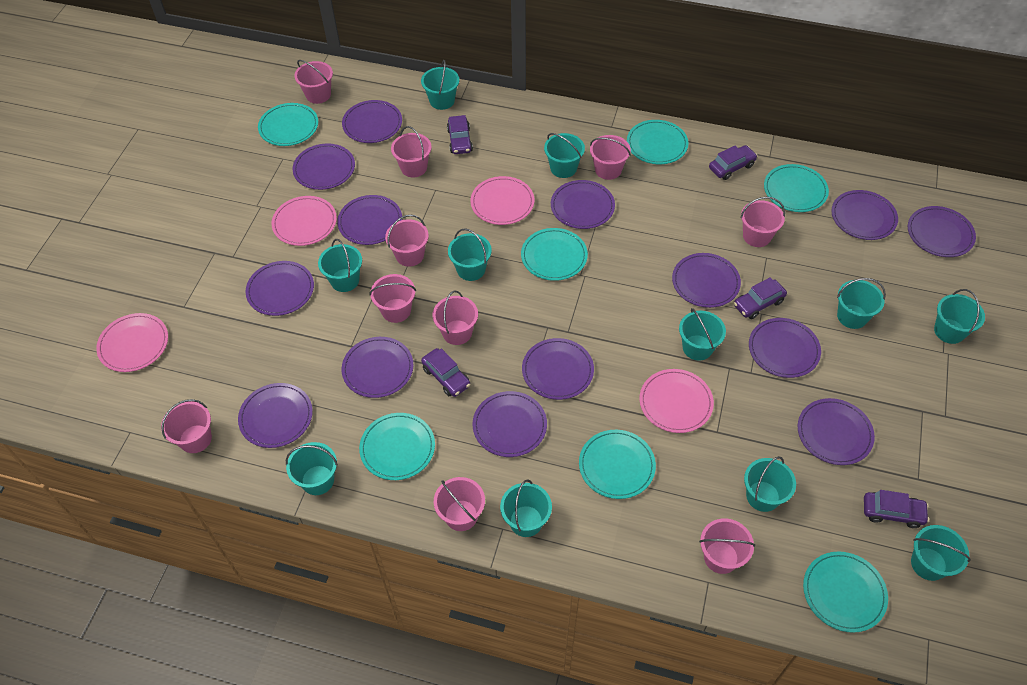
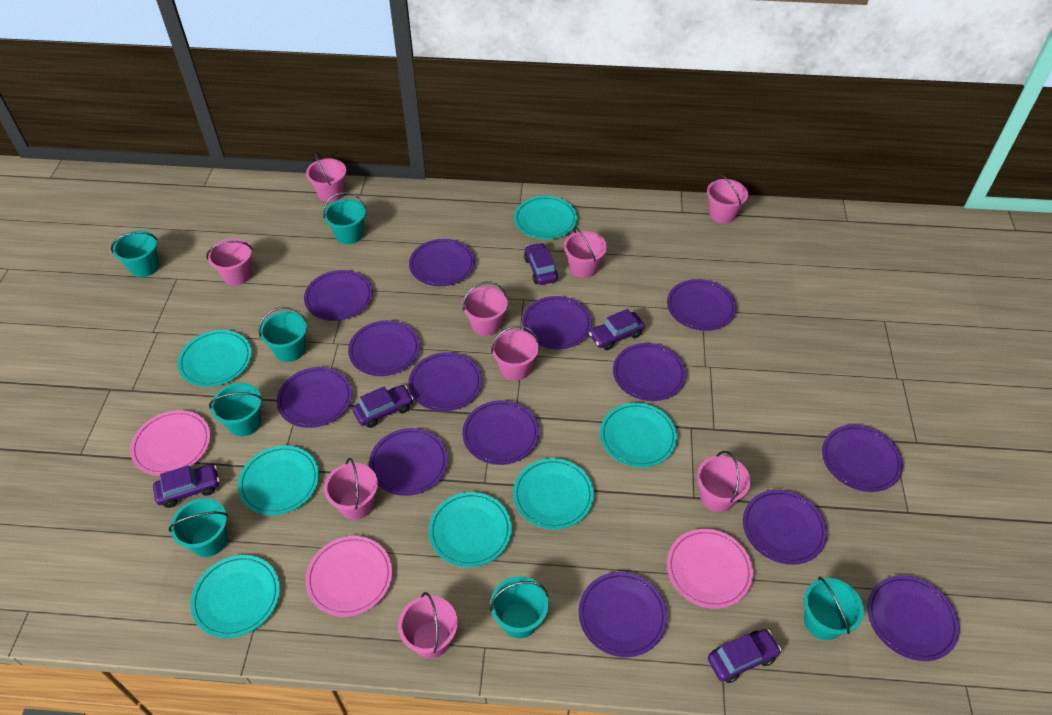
pink bucket: [161,399,212,453] [295,60,333,104] [370,274,416,323] [385,214,429,267] [391,126,432,177] [433,291,478,345] [434,477,485,531] [590,135,631,180] [699,518,755,574] [740,197,785,247] = 10 -> [206,238,253,286] [306,152,346,202] [324,458,378,520] [398,592,458,658] [462,281,508,336] [491,326,539,381] [564,226,607,278] [697,451,751,512] [707,174,748,223] = 9
pink plate: [96,313,168,372] [271,196,337,246] [470,176,534,225] [639,369,714,433] = 4 -> [130,410,210,476] [305,536,392,617] [667,529,753,609] = 3
turquoise bucket: [286,442,338,495] [318,239,362,292] [421,60,459,110] [448,228,492,281] [500,479,552,537] [544,133,585,178] [679,308,726,361] [744,456,796,512] [837,278,886,329] [911,525,971,581] [934,289,985,344] = 11 -> [111,230,159,277] [169,498,228,557] [209,383,263,436] [258,307,307,362] [323,192,366,244] [490,576,549,638] [804,577,864,640] = 7

